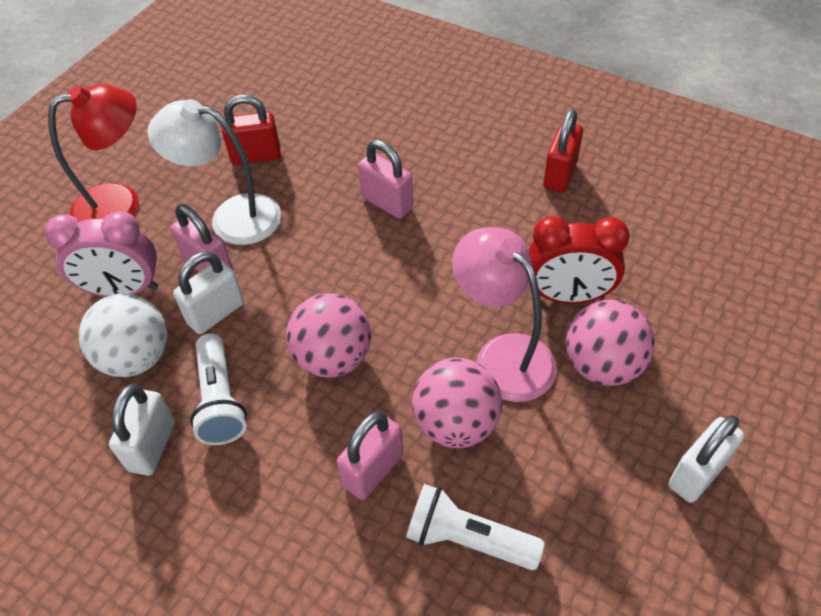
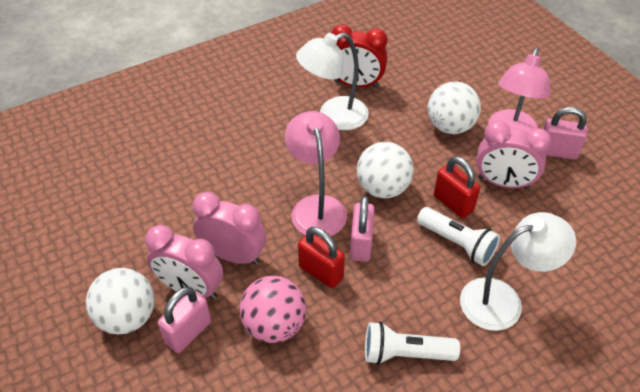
pink ball: [286,293,371,378] [412,358,502,448] [566,300,655,386] = 3 -> [240,276,306,343] = 1
pink clock: [45,211,158,297] = 1 -> [145,225,223,299] [193,192,266,265] [476,121,552,189] = 3
pink lamp: [452,227,557,402] = 1 -> [285,111,347,237] [488,48,550,132] = 2
red lamp: [48,84,139,222] = 1 -> none = 0
white ball: [79,294,167,377] = 1 -> [86,268,155,335] [357,142,414,198] [428,82,481,134] = 3
white lamp: [148,99,281,245] = 1 -> [296,32,369,130] [460,212,576,331] = 2
white padlock: [109,384,175,476] [173,251,244,334] [669,415,745,503] = 3 -> none = 0

